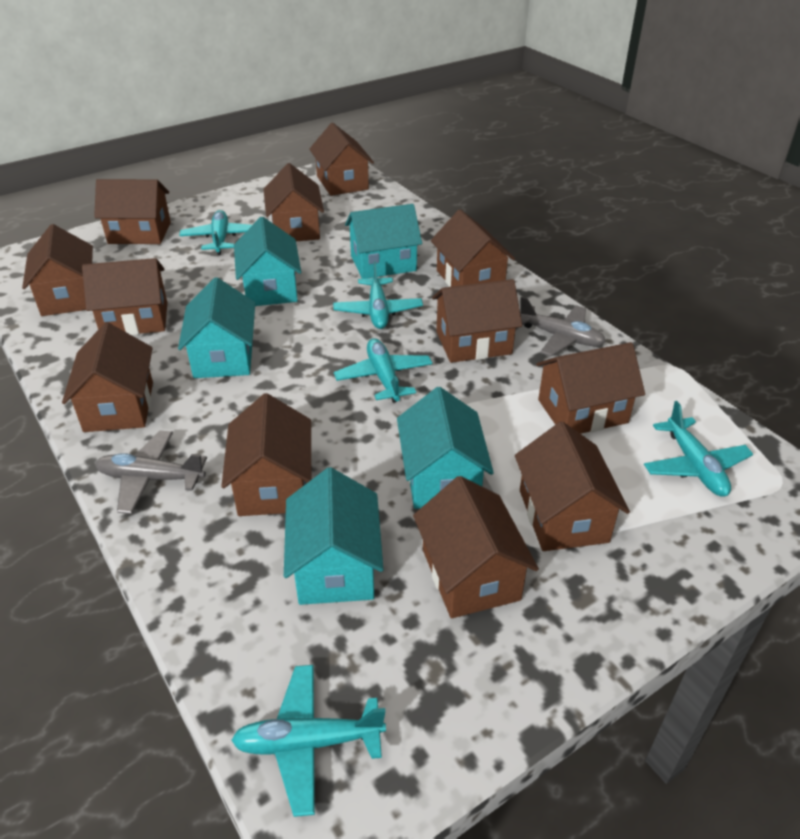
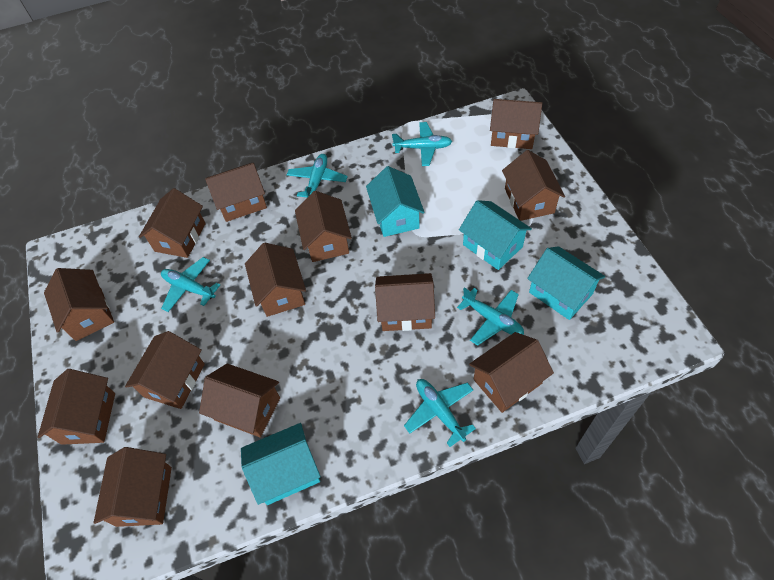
brown house: [22,224,93,316] [62,322,153,432] [82,258,167,335] [94,179,171,244] [221,393,311,516] [263,163,324,241] [309,123,374,196] [413,476,539,618] [431,209,515,287] [432,279,522,363] [515,421,630,551] [536,342,645,434] = 12 -> [38,369,115,445] [44,268,114,341] [93,447,172,527] [125,331,205,409] [139,188,205,258] [199,364,280,437] [205,163,267,222] [245,243,306,317] [295,191,352,262] [375,273,435,331] [469,332,554,413] [490,99,542,149] [502,150,565,221] = 13
grey plane: [95,431,207,514] [520,297,606,357] = 2 -> none = 0
turquoise house: [178,277,255,378] [234,217,301,306] [284,467,384,605] [345,204,422,279] [397,387,494,509] = 5 -> [241,423,321,505] [366,166,425,237] [459,200,532,270] [527,246,605,320] = 4

